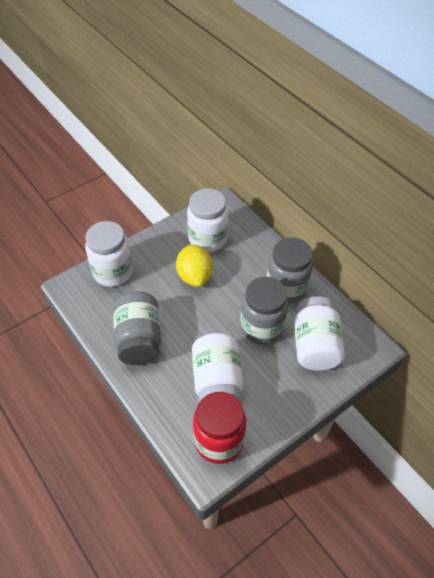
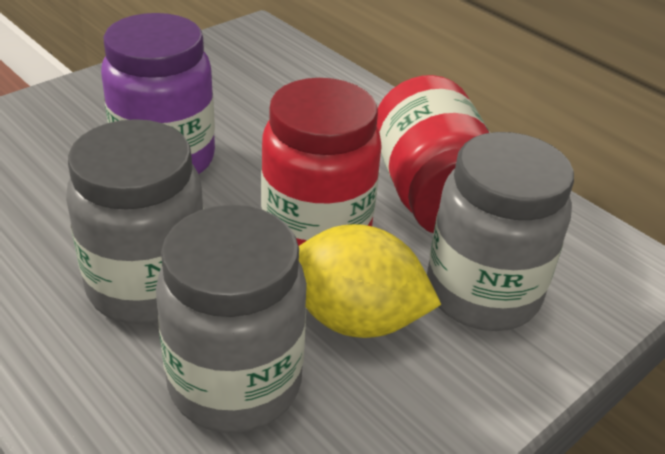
purple jar: none = 0 -> [101,13,215,174] = 1
red jar: [193,392,246,464] = 1 -> [261,78,382,246] [377,75,490,233] = 2
white jar: [85,221,133,287] [187,188,228,252] [192,333,243,403] [294,296,345,371] = 4 -> none = 0

